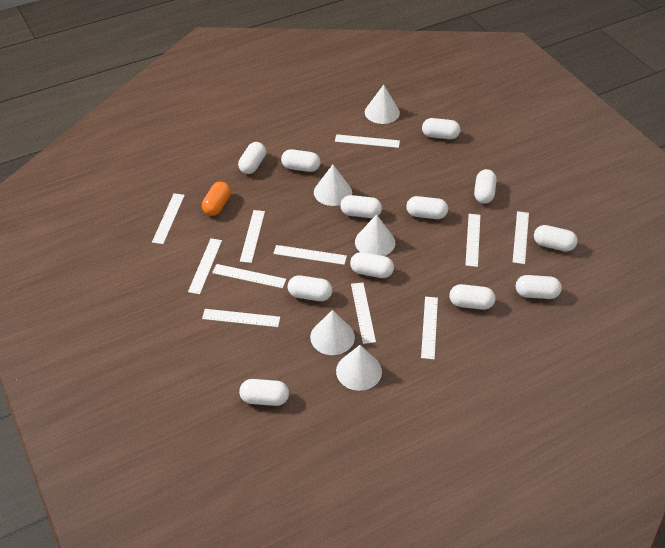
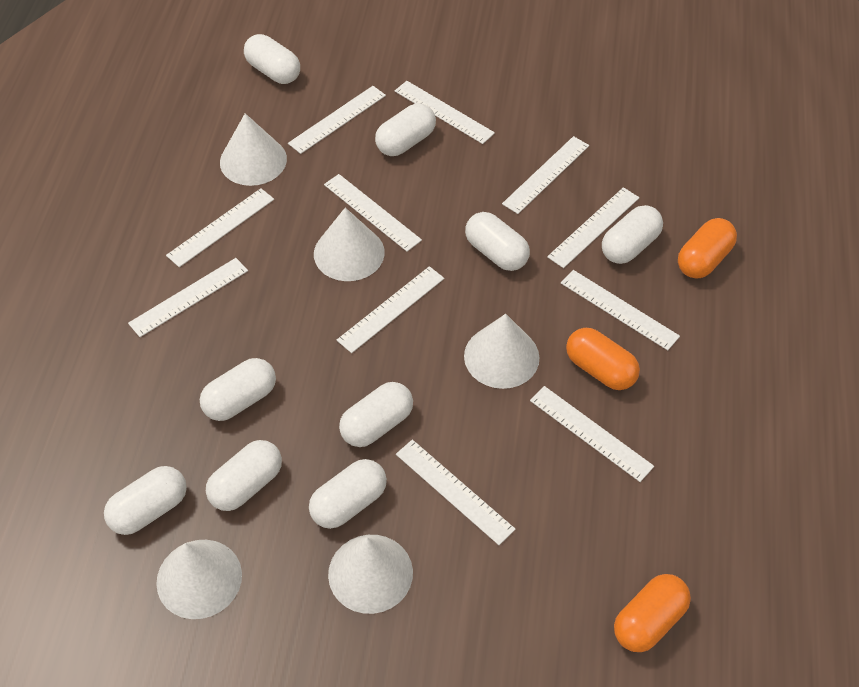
orange capsule: [202,181,231,216] = 1 -> [566,328,640,390] [614,574,691,652] [678,218,737,279] = 3
white capsule: [238,142,266,174] [239,379,289,406] [281,149,321,172] [288,275,332,301] [340,195,382,218] [350,252,394,278] [406,196,448,219] [422,118,460,139] [449,284,495,310] [474,169,496,204] [516,275,562,299] [534,225,578,251] = 12 -> [104,466,187,535] [200,358,276,421] [206,440,282,511] [244,34,300,84] [309,459,387,529] [339,382,413,447] [375,103,436,156] [465,212,530,271] [602,205,663,264] = 9

